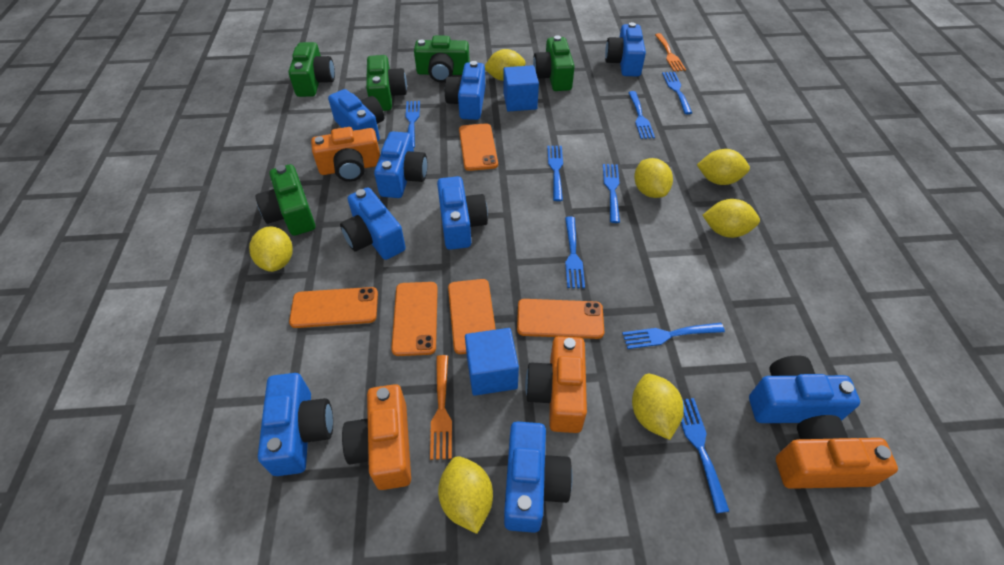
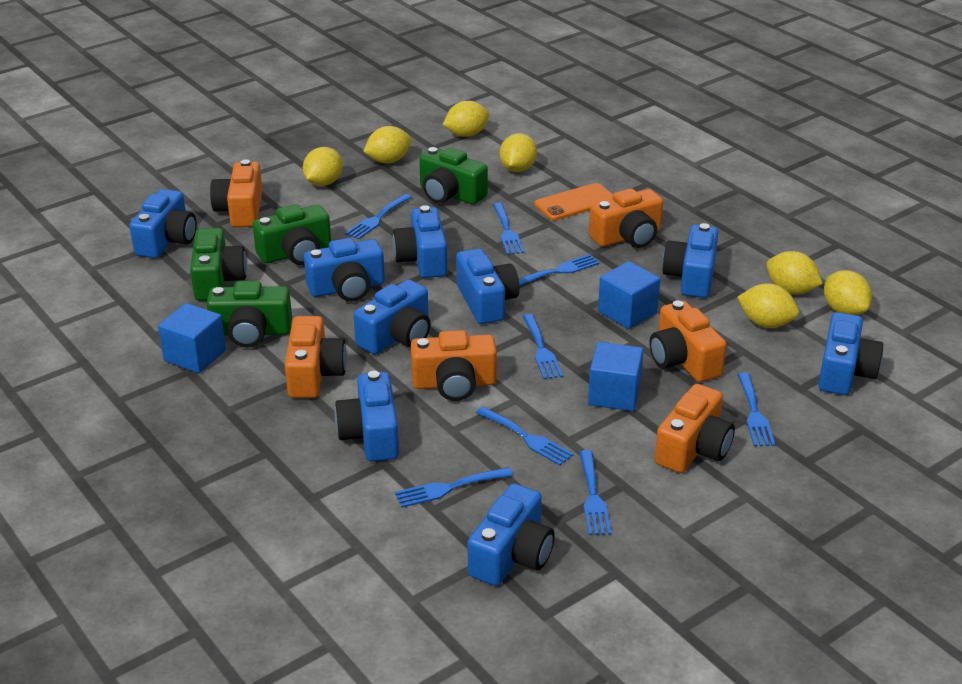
blue cube: [465,328,519,396] [504,65,539,112] = 2 -> [158,303,226,373] [588,342,643,411] [598,261,660,329] = 3
green camera: [256,164,315,236] [288,42,335,97] [366,55,407,111] [414,36,470,83] [533,35,575,91] = 5 -> [190,228,247,301] [206,281,292,347] [253,204,331,265] [419,147,488,205] = 4
orange camera: [311,127,380,182] [342,384,411,490] [525,336,587,433] [776,415,898,489] = 4 -> [210,159,263,227] [285,316,347,398] [411,330,497,401] [589,188,663,248] [650,301,727,382] [655,384,735,473] = 6
orange fork: [430,355,452,460] [655,33,686,72] = 2 -> none = 0
orange phone: [289,287,378,328] [391,282,438,356] [448,279,496,354] [459,123,498,171] [517,299,604,339] = 5 -> [534,183,613,220] = 1

